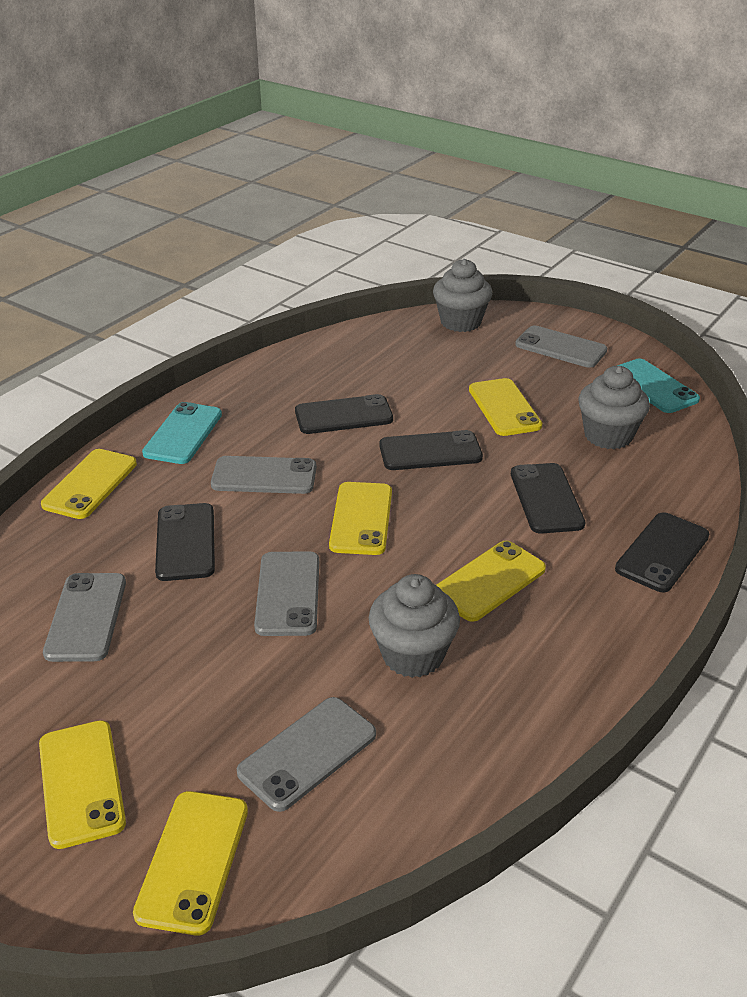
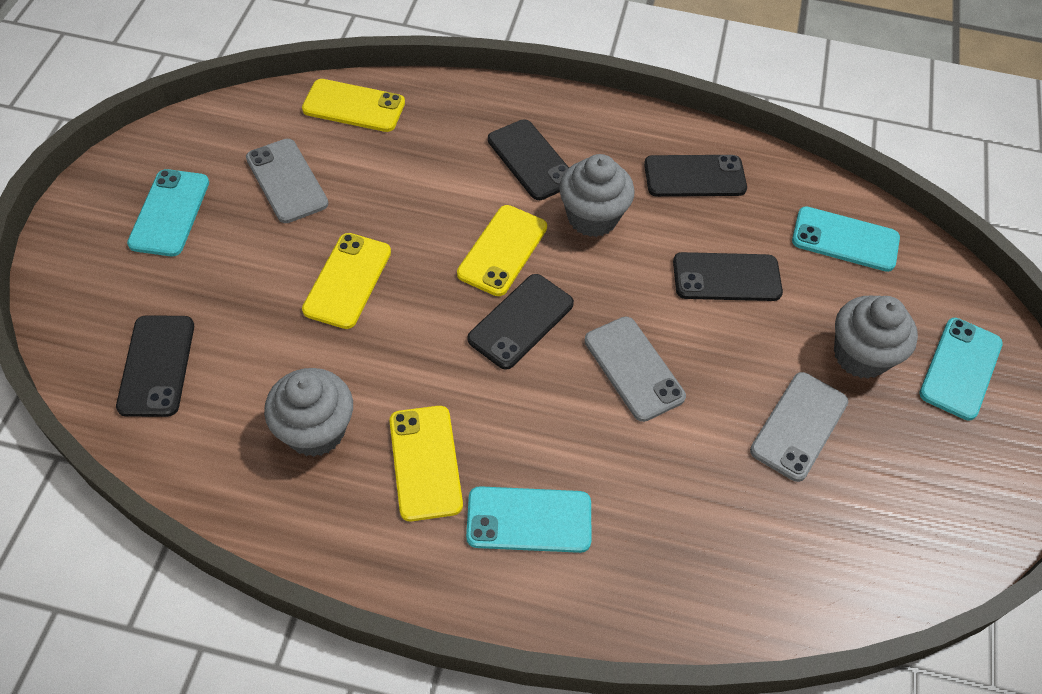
grey phone: [43,573,126,662] [211,456,317,494] [237,697,376,812] [254,551,319,636] [515,326,607,368] = 5 -> [246,139,328,223] [584,317,686,422] [750,372,848,482] = 3
turquoise phone: [142,402,222,464] [617,359,700,413] = 2 -> [127,169,209,256] [466,486,591,553] [792,206,900,272] [919,318,1003,420] = 4
yellow phone: [39,720,126,849] [41,449,137,519] [133,791,248,935] [329,482,392,555] [436,541,546,622] [469,378,543,436] = 6 -> [302,79,405,132] [302,233,391,329] [389,406,463,521] [457,205,547,296] = 4

